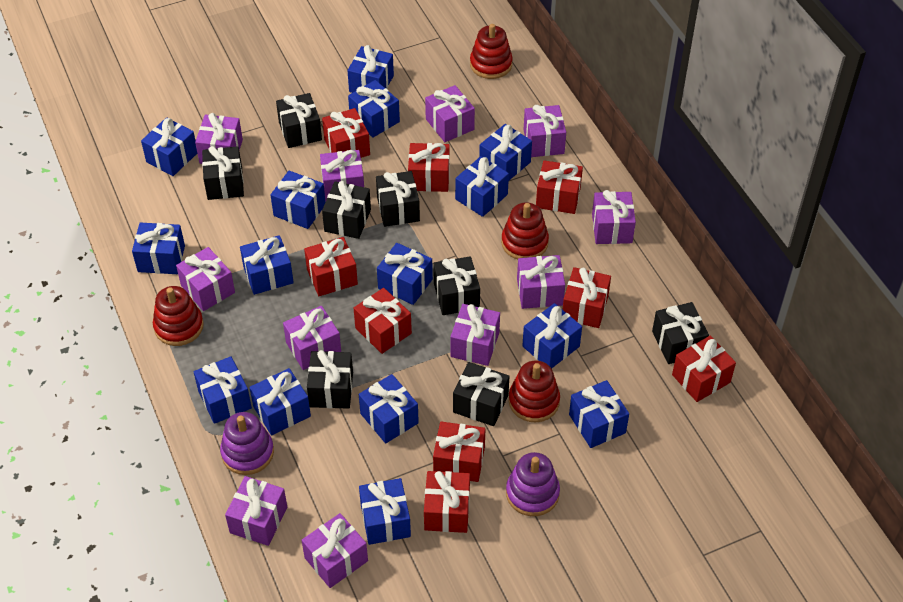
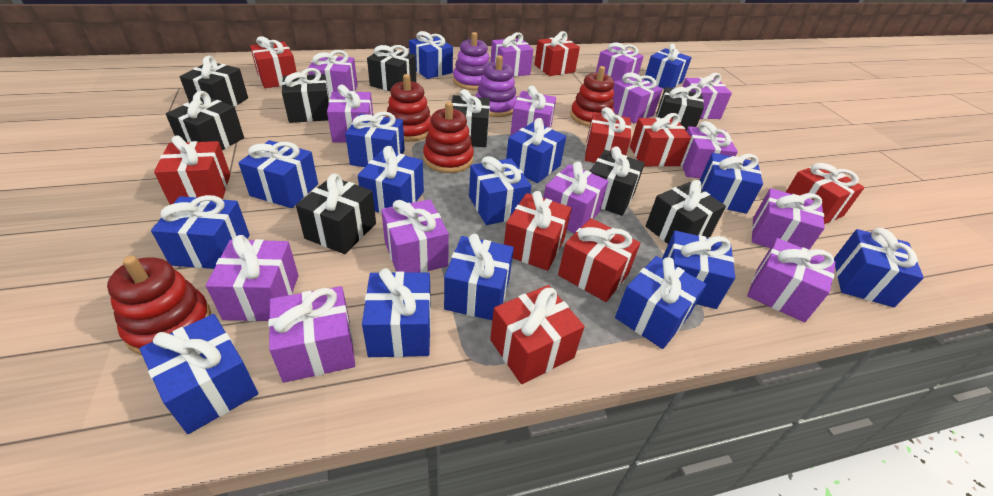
black gift: [202,146,244,200] [276,93,322,148] [307,350,353,409] [322,181,371,239] [376,171,420,227] [433,256,480,315] [453,362,509,426] [652,302,709,364] = 8 -> [166,91,244,150] [180,56,248,107] [282,68,329,123] [296,174,376,254] [367,45,416,91] [452,89,490,147] [590,146,645,216] [646,180,726,244] [656,86,704,131] = 9
purple gift: [176,247,235,311] [195,113,243,164] [225,476,287,546] [283,306,341,370] [302,513,368,588] [320,150,364,201] [425,85,475,142] [450,304,500,366] [517,255,565,309] [523,105,566,157] [592,190,636,244] = 11 -> [206,235,299,321] [268,286,355,383] [308,50,358,99] [327,84,373,142] [381,199,449,273] [490,32,533,77] [510,86,556,136] [543,162,609,233] [596,42,644,81] [613,73,663,123] [681,121,738,178] [682,73,732,119] [747,238,836,323] [752,188,825,250] = 14

